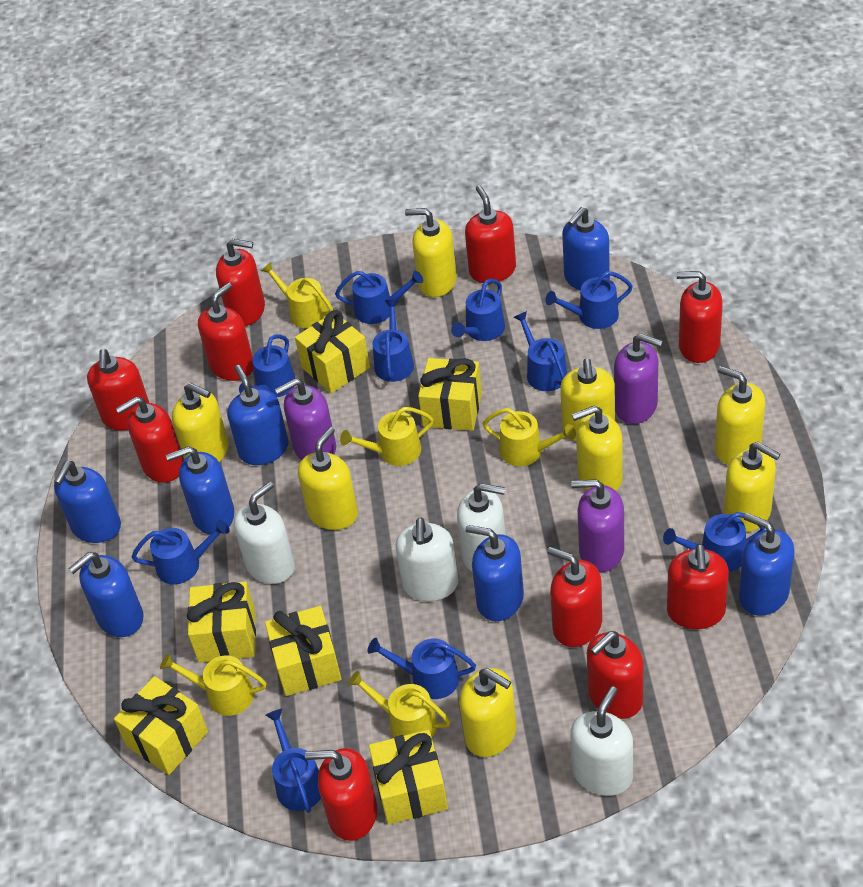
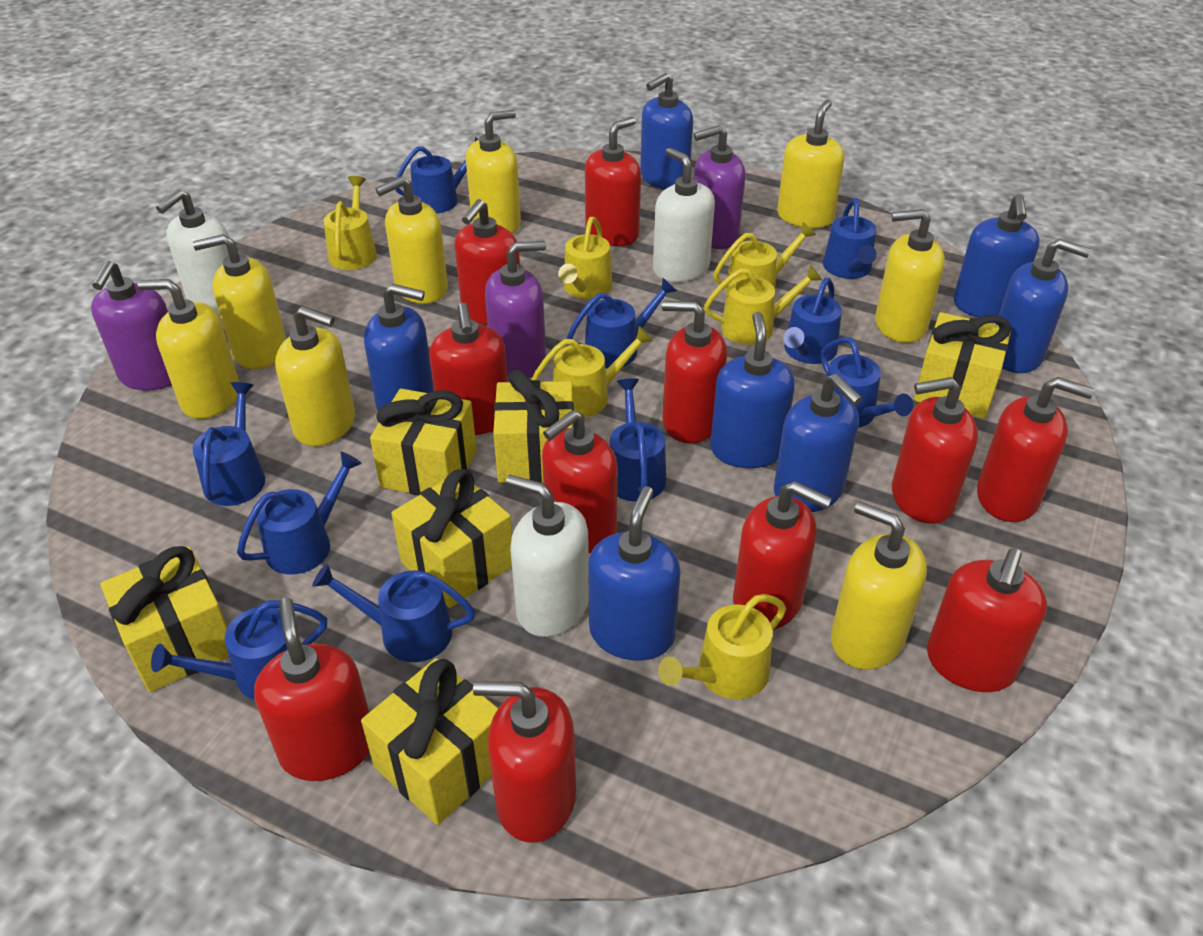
red soap dispenser: [87,349,149,430] [116,397,184,483] [198,283,254,381] [216,239,265,326] [305,748,377,841] [465,185,516,283] [547,547,602,647] [587,631,644,719] [667,544,729,629] [676,271,723,363] = 10 -> [254,598,369,781] [429,303,508,435] [454,199,520,325] [473,681,576,843] [542,410,618,553] [585,117,641,246] [662,301,727,443] [733,481,832,629] [892,377,978,524] [927,548,1047,692] [977,377,1094,522] = 11
white soap dispenser: [234,481,295,584] [395,517,458,601] [457,483,506,572] [570,686,633,796] = 4 -> [156,189,229,316] [505,475,589,637] [653,148,715,282] = 3
yellow watering can: [160,653,267,716] [261,262,333,328] [340,407,434,466] [348,670,451,737] [483,408,576,466] = 5 -> [324,176,377,270] [532,326,653,417] [558,217,613,299] [658,594,786,699] [704,265,822,345] [713,222,816,295] = 6

